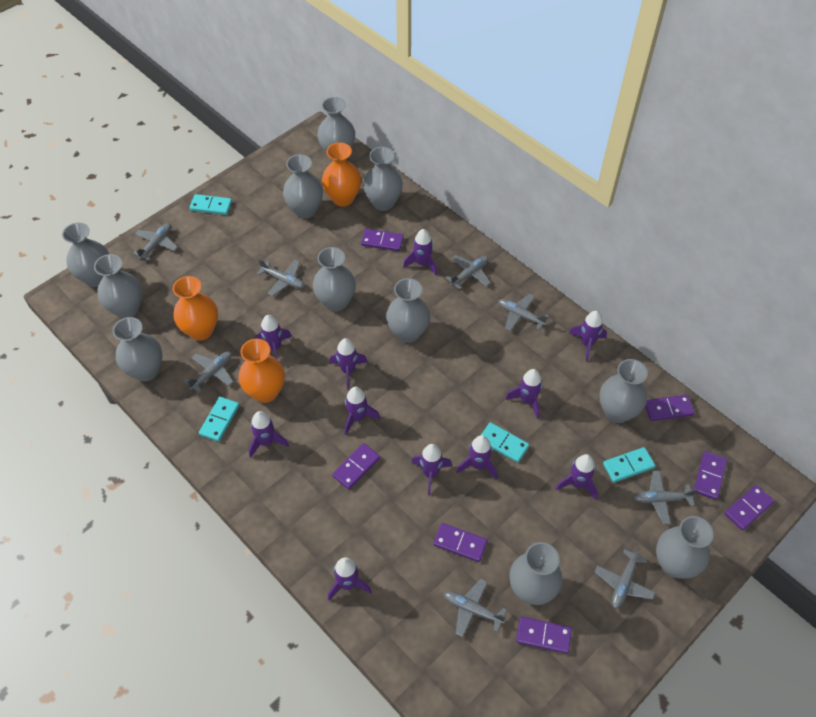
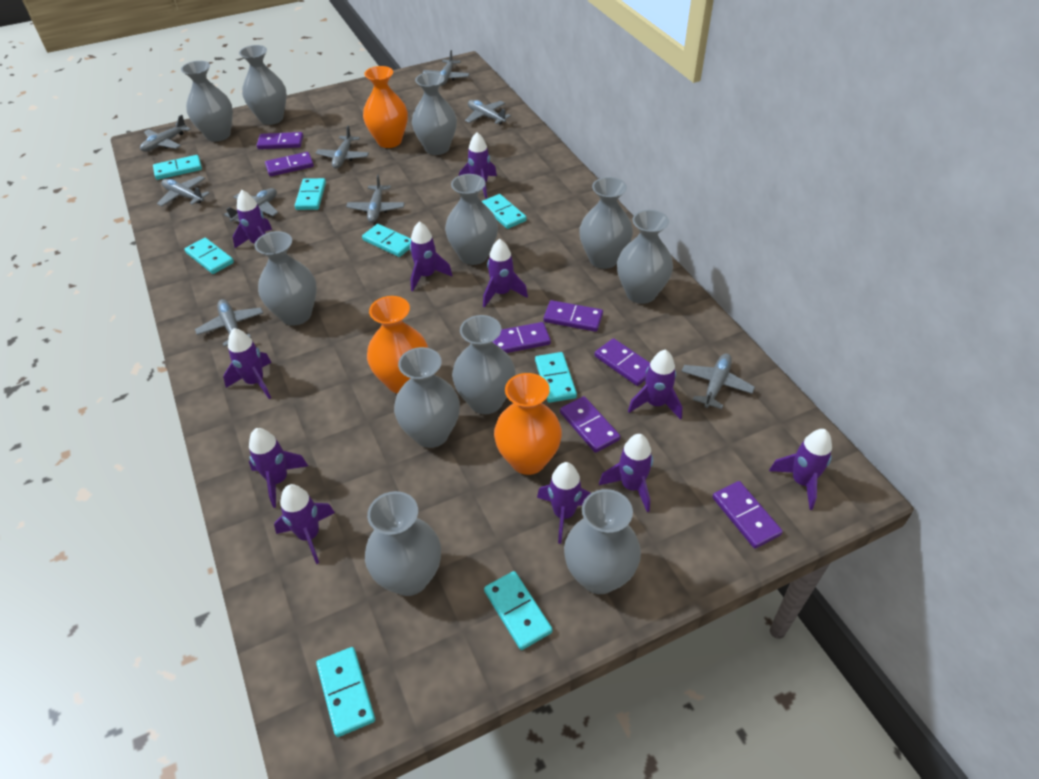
grey plane: [133,223,178,260] [184,351,233,393] [257,259,305,296] [444,579,507,637] [446,255,490,290] [498,294,549,331] [595,547,656,609] [633,471,698,524] = 8 -> [140,115,191,152] [157,176,210,207] [195,299,263,347] [224,188,278,223] [316,126,369,169] [346,174,405,223] [423,50,470,86] [465,100,511,124] [681,354,755,409] = 9
turquoise domino: [190,194,232,215] [199,397,239,442] [481,422,529,463] [603,447,655,482] = 4 -> [153,155,202,180] [184,238,234,274] [295,178,326,210] [316,647,375,737] [362,224,411,257] [482,194,527,229] [484,571,553,650] [535,352,577,403] = 8

